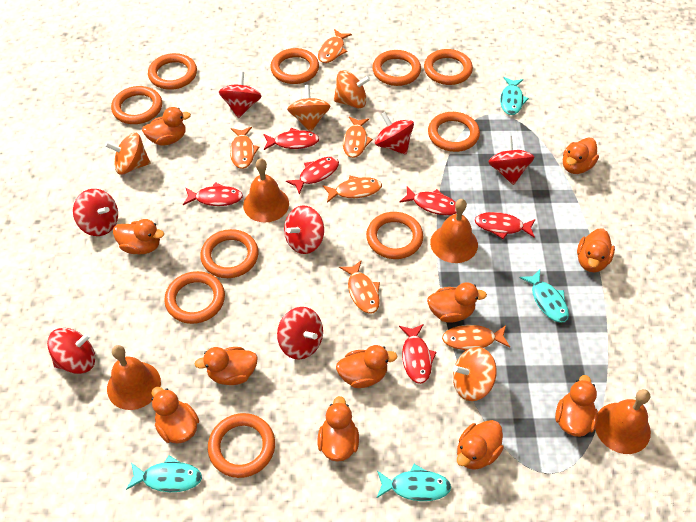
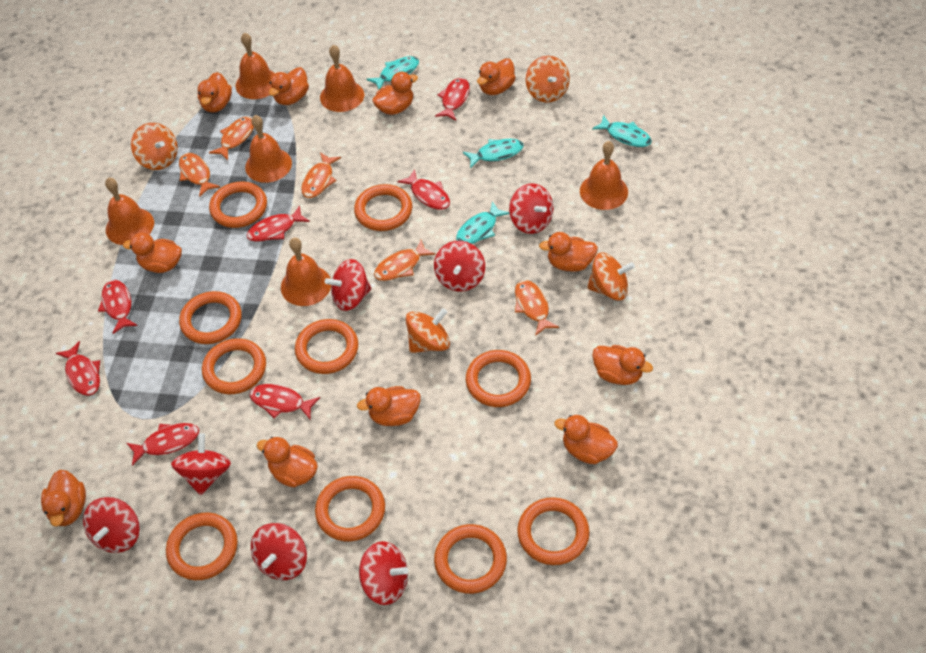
orange bell: [107,345,161,410] [243,158,289,223] [430,199,478,263] [595,389,651,454] = 4 -> [105,177,154,245] [236,32,275,99] [245,115,292,183] [281,238,331,306] [320,45,364,112] [580,141,628,210] = 6
orange fish: [230,127,259,169] [318,29,352,63] [323,176,382,203] [339,260,380,314] [343,117,373,158] [442,325,510,351] = 6 -> [179,153,220,197] [209,116,254,160] [301,152,341,198] [374,240,436,281] [515,280,559,336] = 5
red fish: [183,182,243,206] [264,128,320,150] [286,157,339,195] [399,186,457,215] [399,324,437,384] [475,212,536,239] = 6 -> [56,341,100,396] [98,280,138,334] [127,423,199,466] [247,206,310,242] [249,384,320,419] [397,169,450,210] [435,78,470,120] = 7

